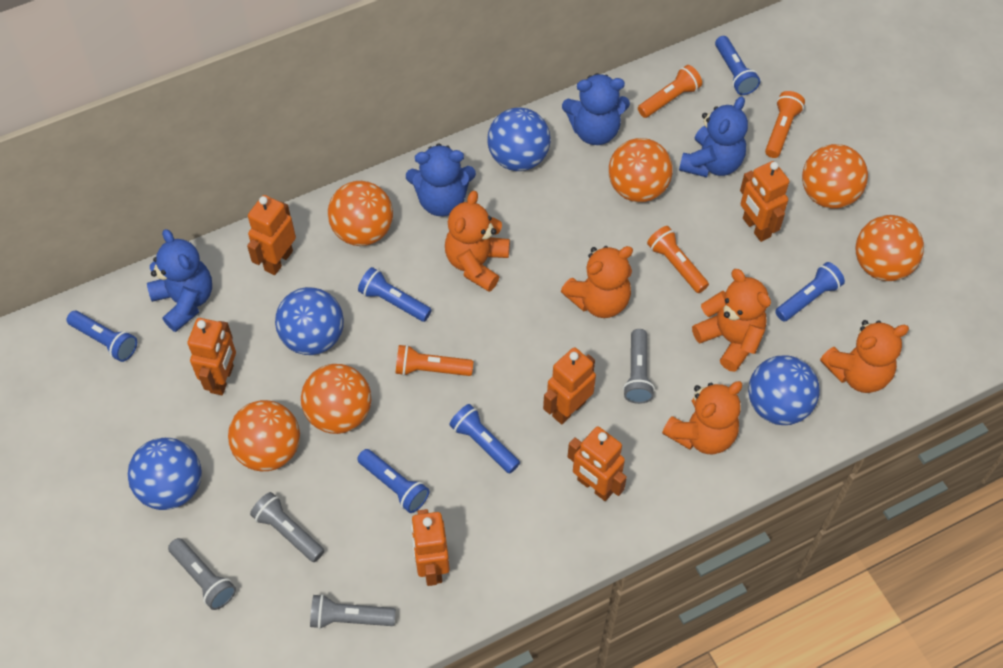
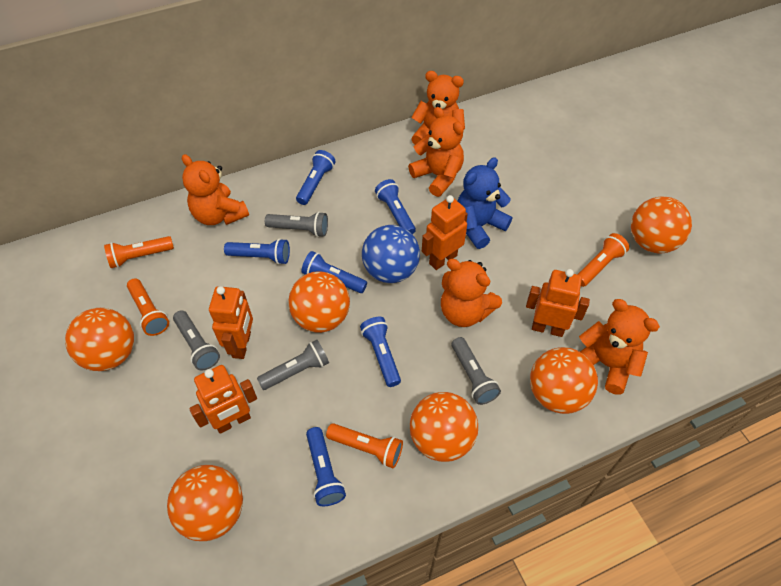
blue ball: [127,438,202,510] [275,287,344,355] [487,107,551,171] [748,355,820,425] = 4 -> [362,225,420,283] = 1
blue teddy bear: [147,229,212,332] [406,143,476,216] [562,73,630,145] [679,96,748,177] = 4 -> [458,157,512,249] = 1
orange robot: [187,318,236,395] [247,195,296,275] [411,509,450,586] [543,347,596,424] [567,426,627,501] [740,161,789,242] = 6 -> [189,365,257,434] [209,286,253,359] [422,195,468,270] [526,269,590,337] = 4

